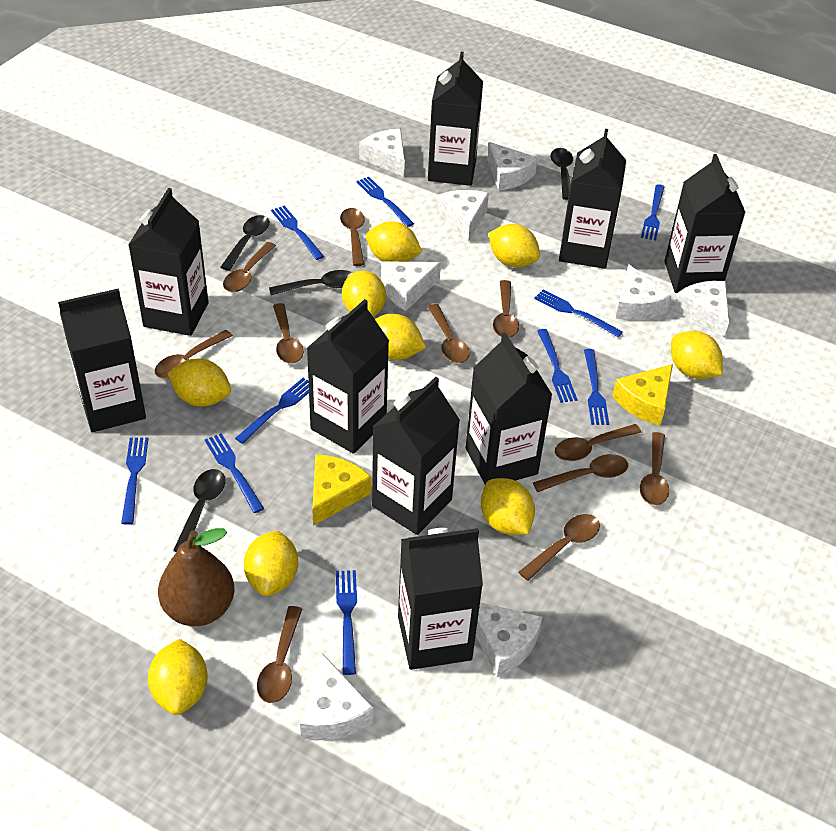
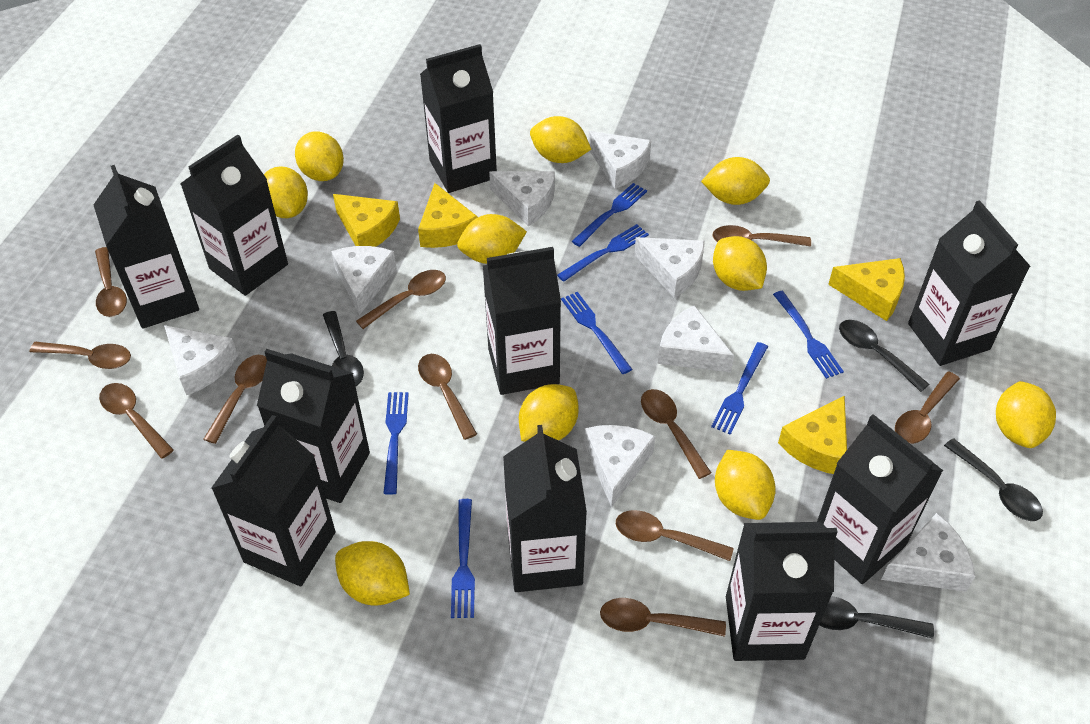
black carton: [58,288,146,432] [129,188,209,336] [307,299,389,454] [372,377,460,535] [398,528,483,670] [428,52,483,186] [466,332,552,484] [559,129,626,269] [664,154,746,293] = 9 -> [94,165,199,328] [180,135,288,296] [211,415,336,586] [257,349,370,503] [420,44,497,193] [483,247,561,395] [503,425,587,592] [726,522,838,661] [817,414,943,584] [908,200,1031,366] = 10
blue fork: [121,437,149,525] [205,433,264,513] [235,378,309,444] [271,205,324,260] [336,570,357,675] [356,177,414,227] [534,289,623,337] [537,329,578,403] [584,349,609,425] [641,184,664,241] = 10 -> [383,392,409,495] [451,499,475,618] [557,224,649,282] [561,292,632,374] [572,183,647,247] [711,342,768,435] [773,291,844,379] = 7
brown pear: [158,528,235,626] = 1 -> none = 0
yellow cheese: [312,454,372,526] [612,364,673,426] = 2 -> [333,194,400,247] [418,183,478,248] [778,395,847,474] [828,258,905,321] = 4
yellow lemon: [148,639,208,715] [168,358,231,407] [244,530,298,596] [342,271,386,317] [366,221,422,262] [375,314,426,360] [481,478,535,535] [488,224,540,267] [671,331,723,379] = 9 -> [264,166,308,218] [295,131,344,181] [335,541,410,605] [457,214,527,264] [519,384,579,442] [530,116,591,163] [701,157,770,205] [713,236,767,291] [715,450,776,520] [996,381,1056,448] = 10

